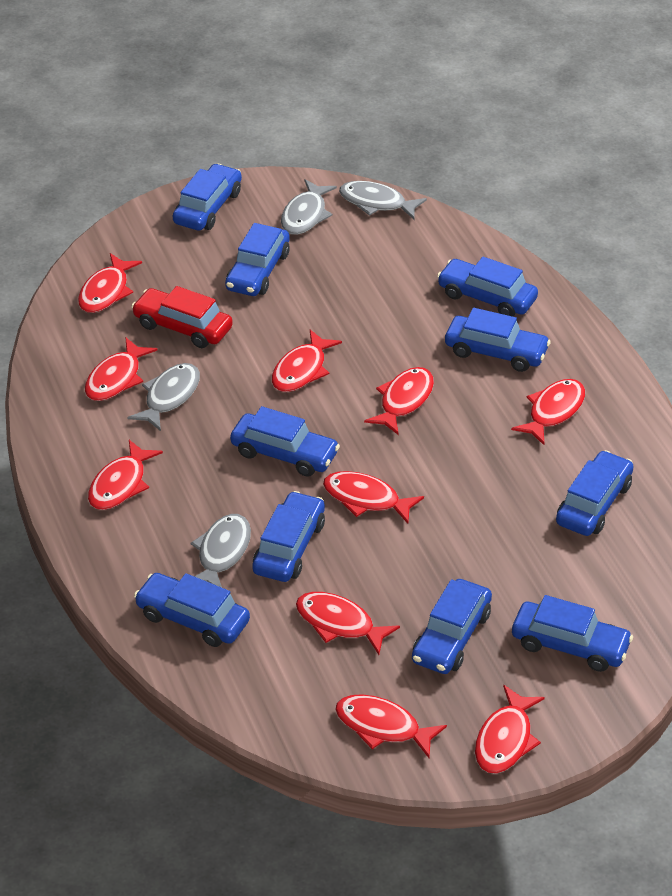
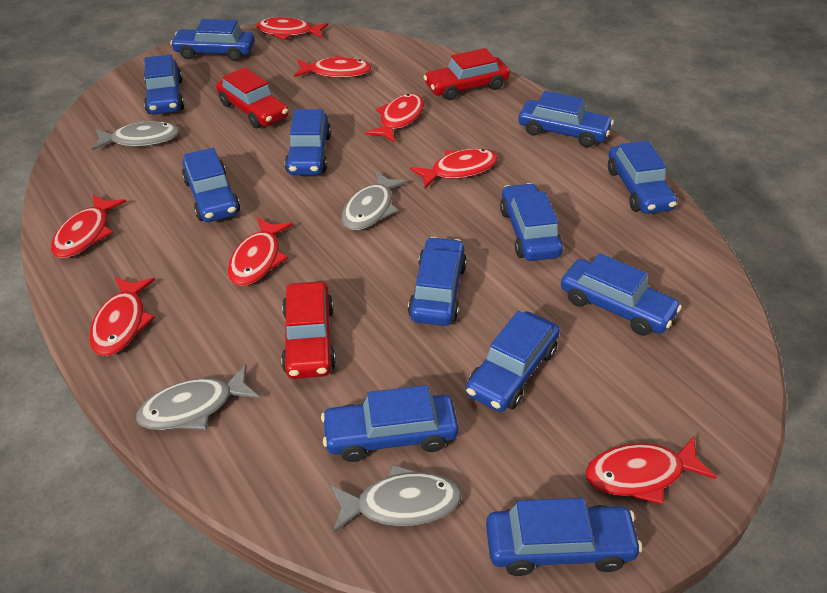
blue car: [134,573,250,647] [173,164,242,231] [225,223,290,296] [230,406,340,477] [252,491,325,582] [412,579,492,674] [437,257,538,317] [445,308,551,372] [512,595,633,672] [556,450,634,536] = 10 -> [144,54,185,115] [170,19,255,61] [182,148,240,222] [285,109,331,175] [321,385,458,462] [408,237,467,326] [466,311,560,412] [486,498,642,576] [500,183,563,261] [518,91,614,147] [561,253,682,336] [608,141,677,214] = 12
red car: [131,286,233,348] = 1 -> [216,67,289,128] [281,282,336,379] [423,48,510,100] = 3
red fish: [78,253,142,313] [85,338,157,401] [88,440,163,510] [272,330,342,392] [296,592,400,655] [323,471,424,524] [335,694,447,758] [364,367,434,435] [475,685,545,774] [511,379,585,445] = 10 -> [51,194,126,258] [89,277,155,356] [228,217,293,286] [256,17,328,40] [294,55,372,78] [365,94,424,142] [410,148,498,188] [586,436,717,504] = 8

